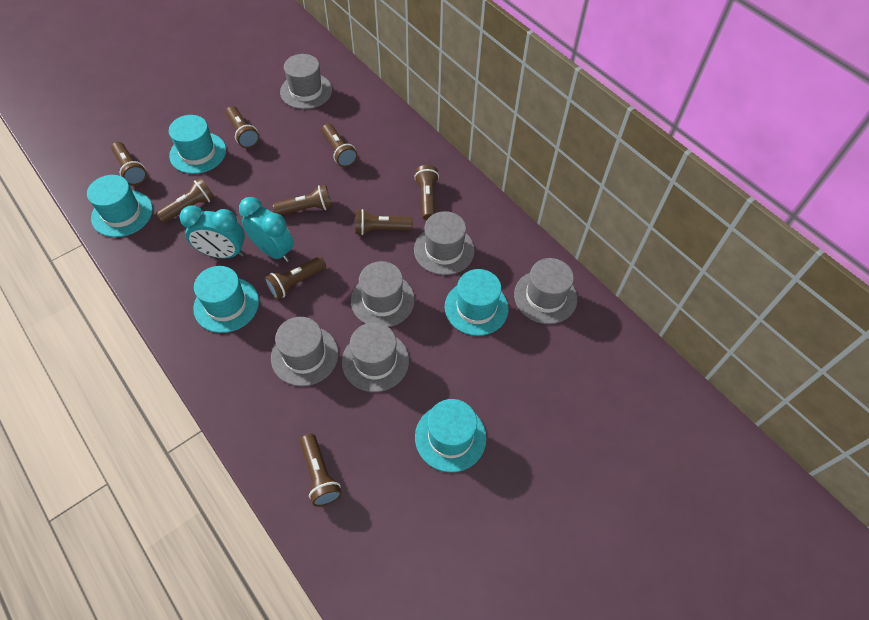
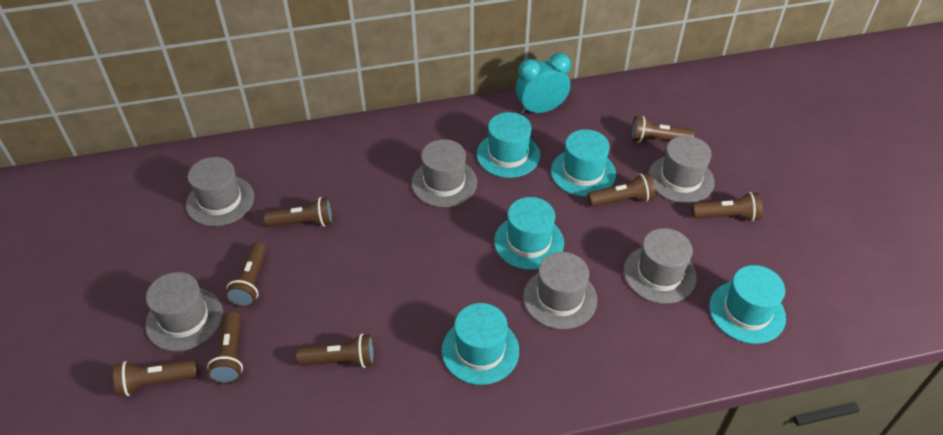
brown flashlight: [111,142,147,186] [156,178,215,223] [226,106,259,148] [264,256,326,300] [273,185,332,215] [300,434,342,507] [322,123,358,167] [355,209,413,235] [414,165,439,221] = 9 -> [113,360,198,396] [207,311,243,384] [225,242,267,307] [264,197,333,227] [296,334,375,368] [588,173,655,207] [631,116,694,143] [692,192,762,221] = 8
turquoise clock: [180,205,245,258] [239,197,294,262] = 2 -> [516,53,571,115] = 1

